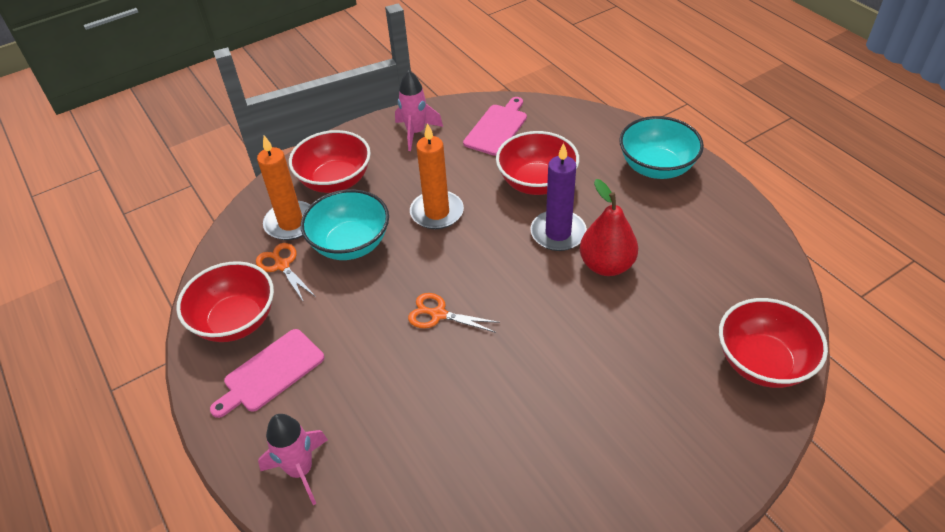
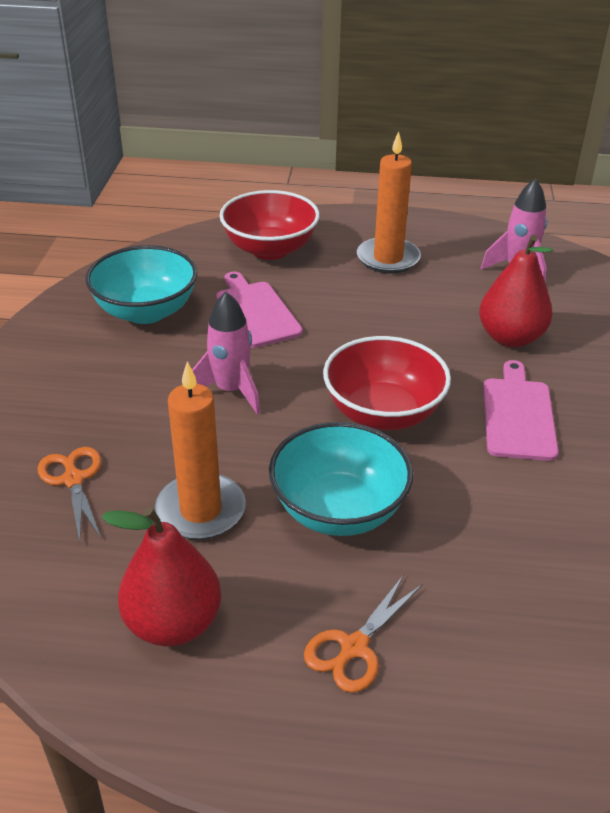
purple candle: [530,143,587,251] = 1 -> none = 0
red bowl: [176,261,274,342] [289,130,371,193] [496,131,579,195] [719,298,828,388] = 4 -> [220,190,320,260] [323,336,451,430] = 2
red pear: [580,179,638,276] = 1 -> [102,507,221,646] [479,235,553,347] = 2

